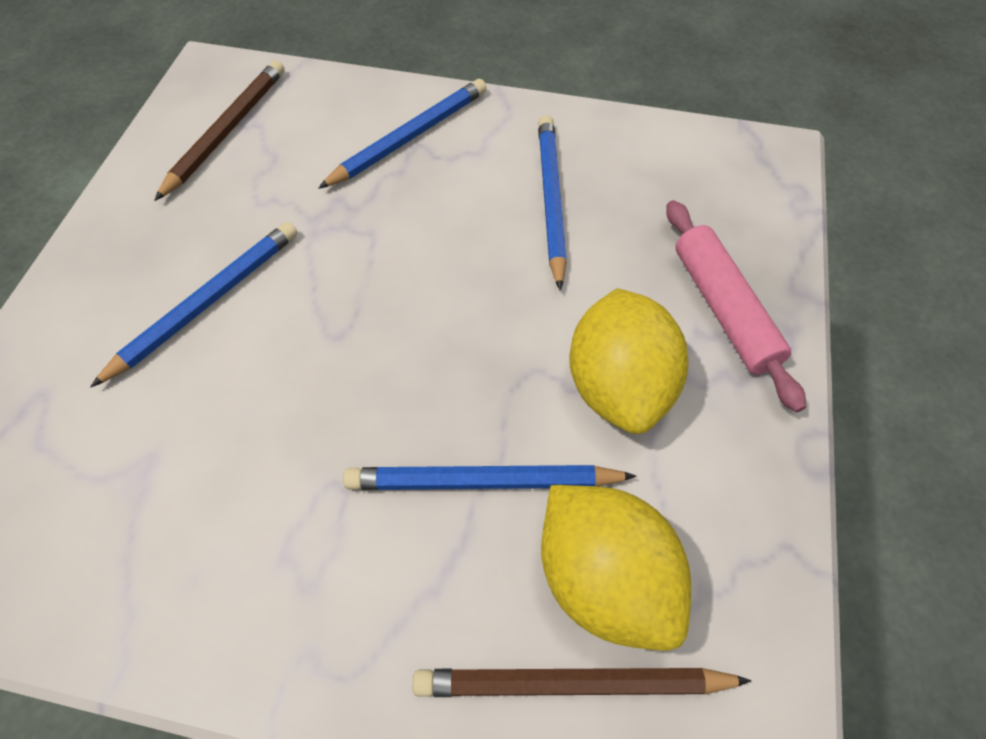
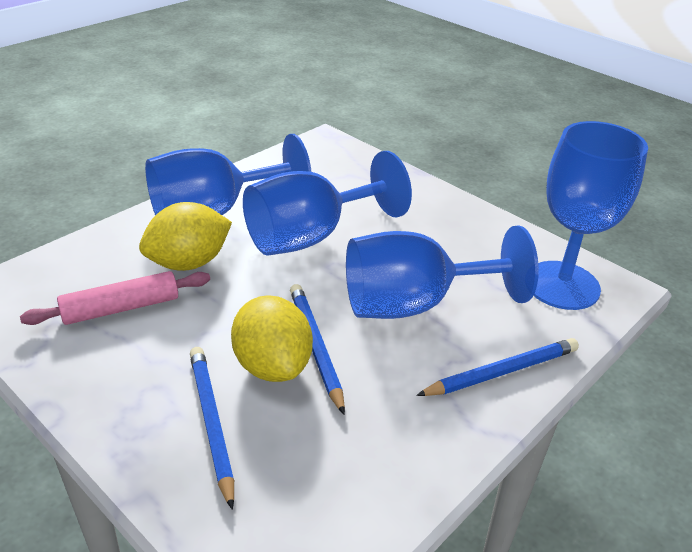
blue goblet: none = 0 -> [145,134,312,216] [243,151,412,256] [346,225,539,319] [533,121,648,310] = 4
blue pencil: [90,222,297,387] [318,79,487,189] [343,465,637,490] [538,115,567,291] = 4 -> [190,347,234,510] [290,284,345,415] [416,338,579,396] = 3
brown pencil: [154,60,285,201] [412,668,751,697] = 2 -> none = 0

